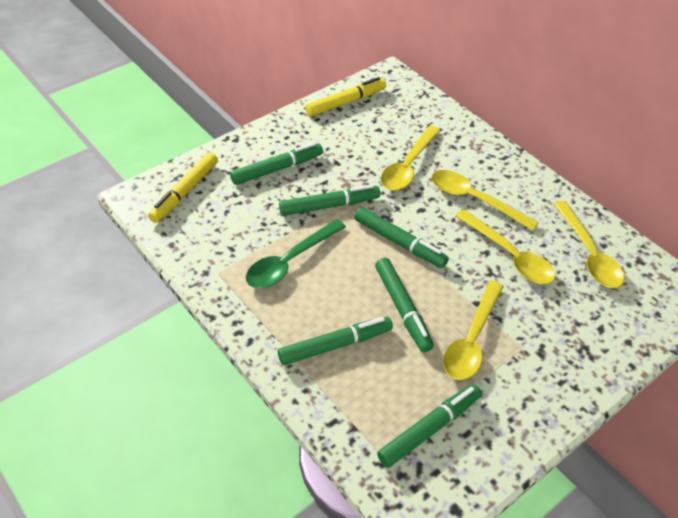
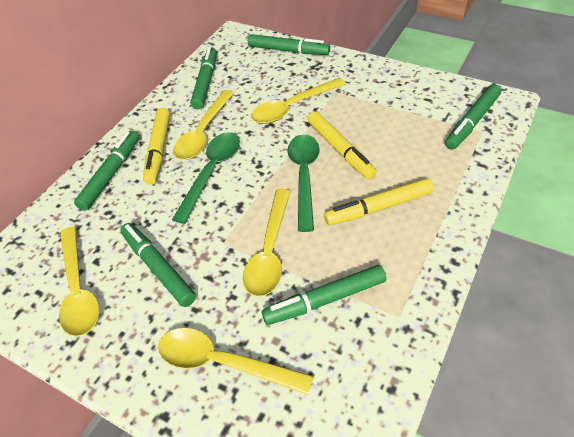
green spoon: [246,219,346,288] = 1 -> [172,132,240,224] [287,134,320,232] = 2
yellow marker: [148,152,218,223] [305,77,386,117] = 2 -> [143,108,170,184] [307,111,377,179] [324,178,434,225] = 3

